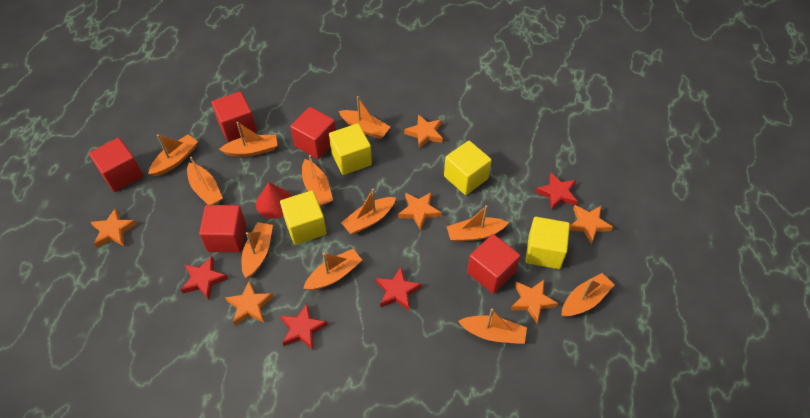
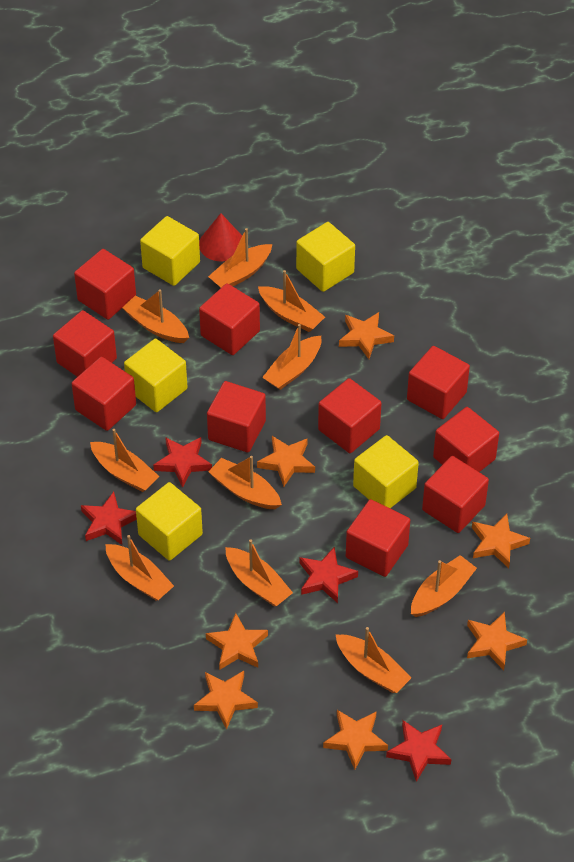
orange boat: [148,134,198,176] [187,157,223,205] [219,122,278,157] [242,222,273,278] [302,155,333,206] [303,249,362,290] [339,96,390,139] [341,189,396,234] [446,205,509,242] [458,309,527,344] [561,273,614,317] = 11 -> [90,429,160,492] [105,535,174,601] [122,289,189,343] [208,228,272,287] [208,456,282,509] [225,539,293,606] [258,270,325,332] [262,324,322,390] [336,627,412,693] [411,555,477,617] = 10
orange star: [90,208,137,248] [225,281,273,325] [398,192,441,231] [404,114,443,149] [511,280,558,324] [569,205,613,244] = 6 -> [194,671,258,730] [206,613,268,670] [257,436,315,487] [323,710,388,770] [339,312,394,359] [467,612,527,670] [472,514,530,568] = 7
red cube: [89,138,143,192] [199,205,246,252] [212,91,257,142] [290,107,336,159] [467,234,520,294] = 5 -> [53,310,117,377] [72,357,136,431] [74,249,136,320] [199,283,260,355] [207,381,266,453] [318,378,382,453] [346,499,410,577] [407,346,470,419] [422,456,489,533] [433,407,499,472] = 10
yellow cube: [280,190,327,245] [329,123,372,175] [444,141,492,195] [525,217,570,269] = 4 -> [124,339,188,412] [136,482,203,561] [140,216,200,286] [296,222,355,292] [353,435,419,508] = 5

